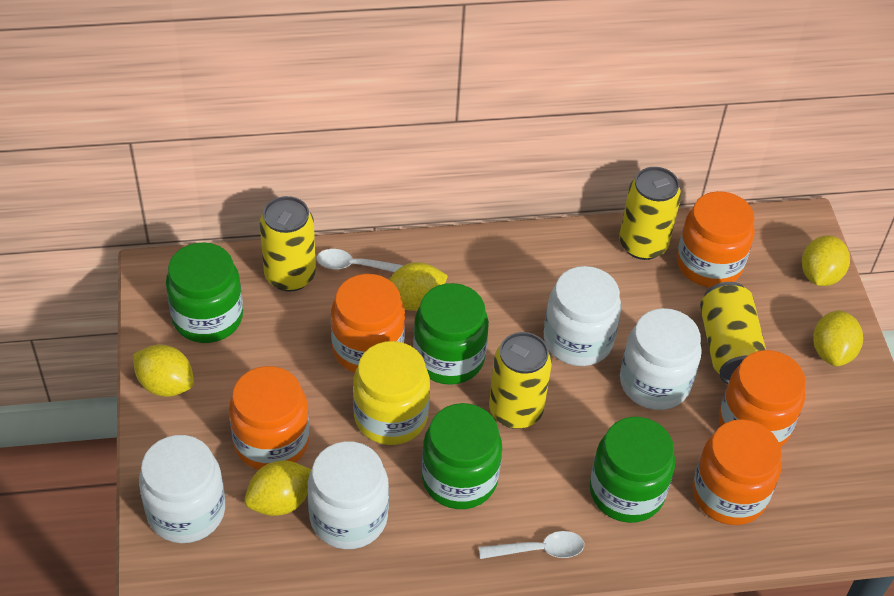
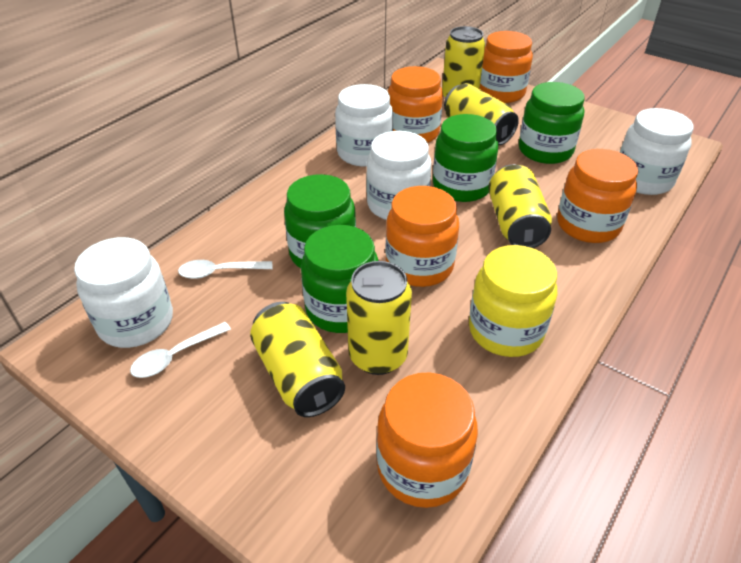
yellow can: [260,196,316,292] [489,332,552,429] [619,167,681,260] [700,282,766,384] = 4 -> [250,302,345,417] [346,261,412,375] [442,26,485,98] [444,83,519,145] [488,164,552,248] = 5
yellow lemon: [133,345,194,397] [244,460,312,516] [390,262,448,311] [802,235,850,286] [813,310,863,366] = 5 -> none = 0

